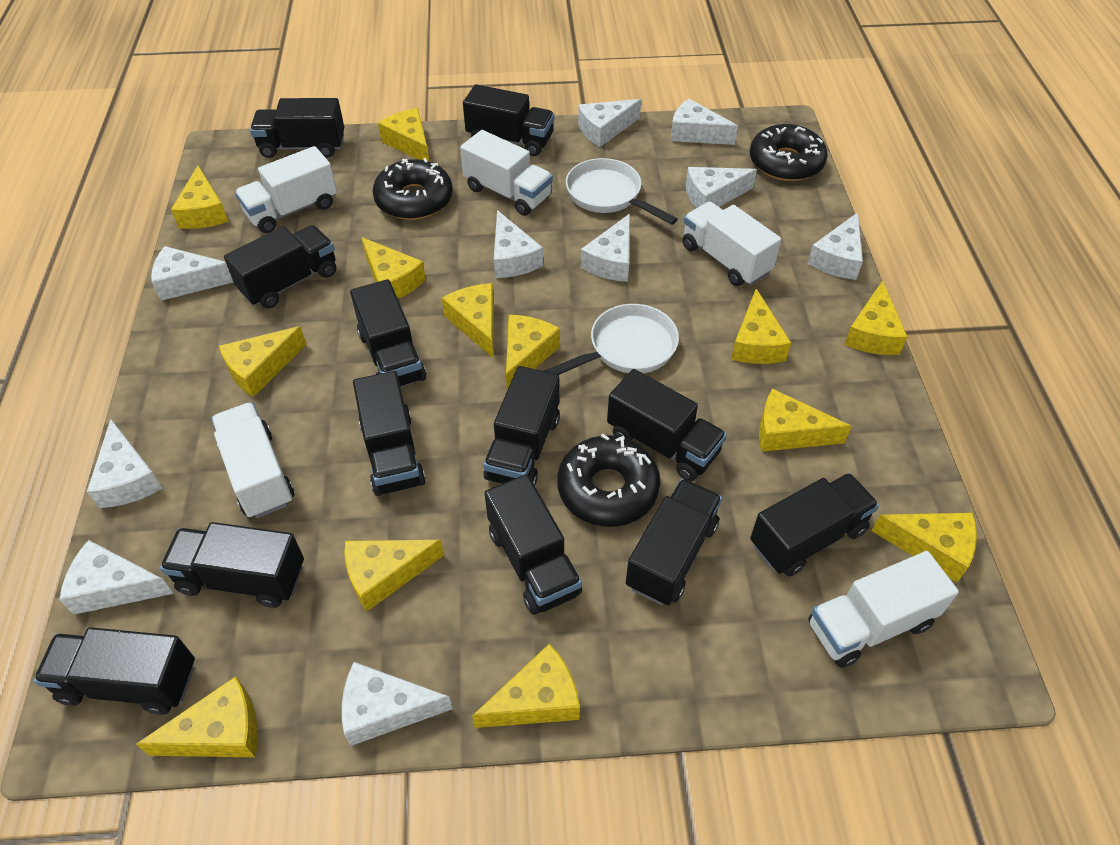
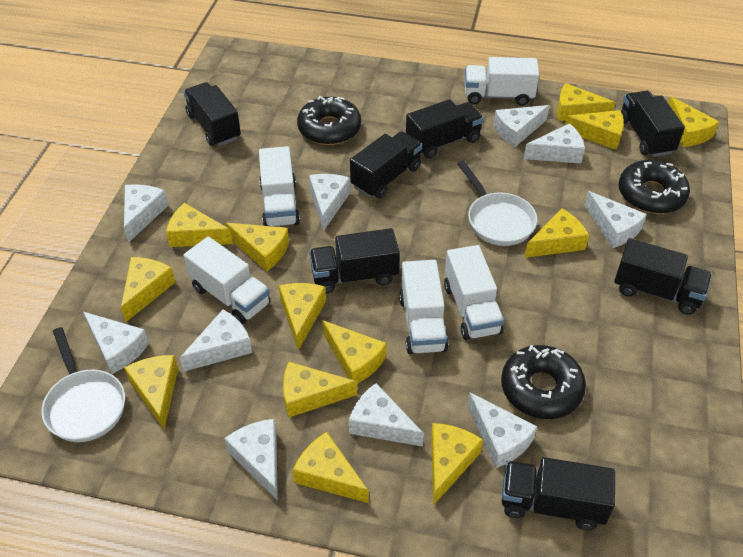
black truck: [34,627,195,715] [160,522,304,608] [224,225,336,309] [250,98,344,158] [350,279,426,387] [353,371,426,496] [463,84,554,156] [483,366,560,486] [485,474,582,615] [607,369,727,481] [626,479,722,605] [750,473,879,576] = 12 -> [184,82,241,146] [309,228,400,294] [350,132,422,198] [406,99,484,158] [502,457,615,530] [614,238,712,315] [621,91,685,157] = 7

